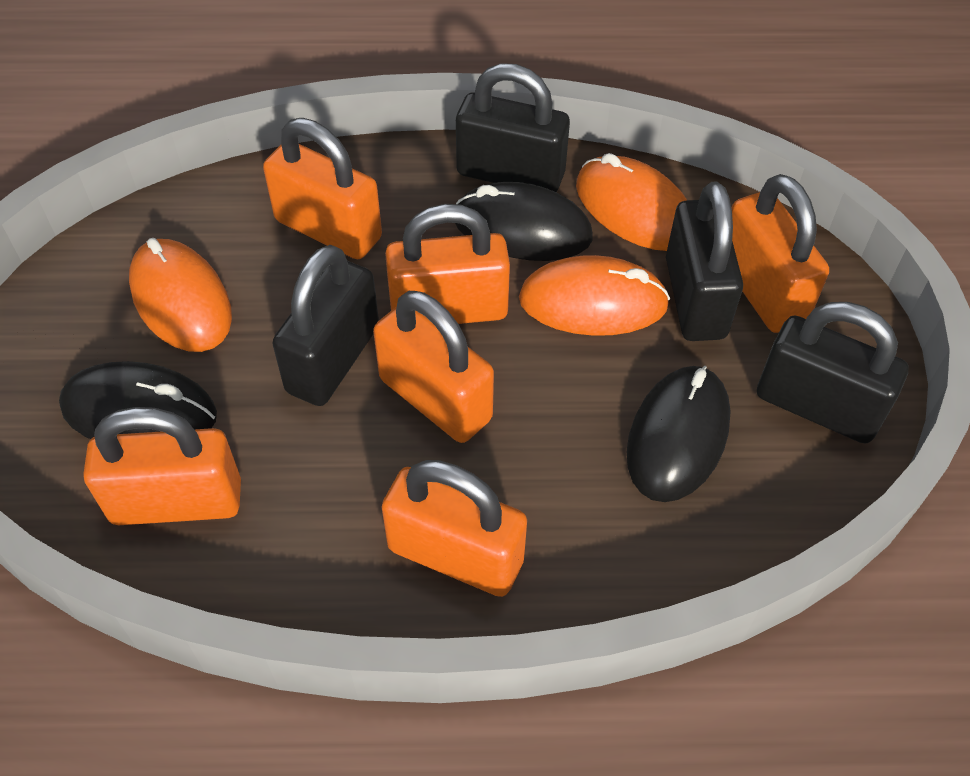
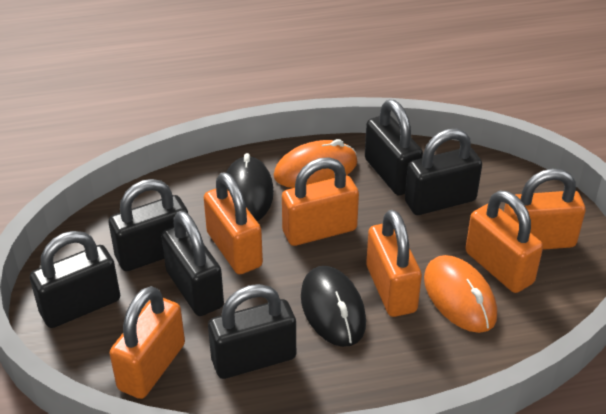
black mouse: [59,361,217,439] [455,182,593,261] [627,366,731,502] = 3 -> [226,153,274,221] [301,266,366,347] = 2
black padlock: [272,245,379,406] [456,63,570,192] [666,181,743,341] [757,302,909,444] = 4 -> [30,231,120,328] [109,179,188,271] [161,211,224,316] [208,284,296,379] [365,100,423,195] [405,129,482,215] = 6
orange mouse: [129,238,232,352] [519,255,670,336] [576,153,687,251] = 3 -> [274,139,357,188] [424,255,497,333] = 2

